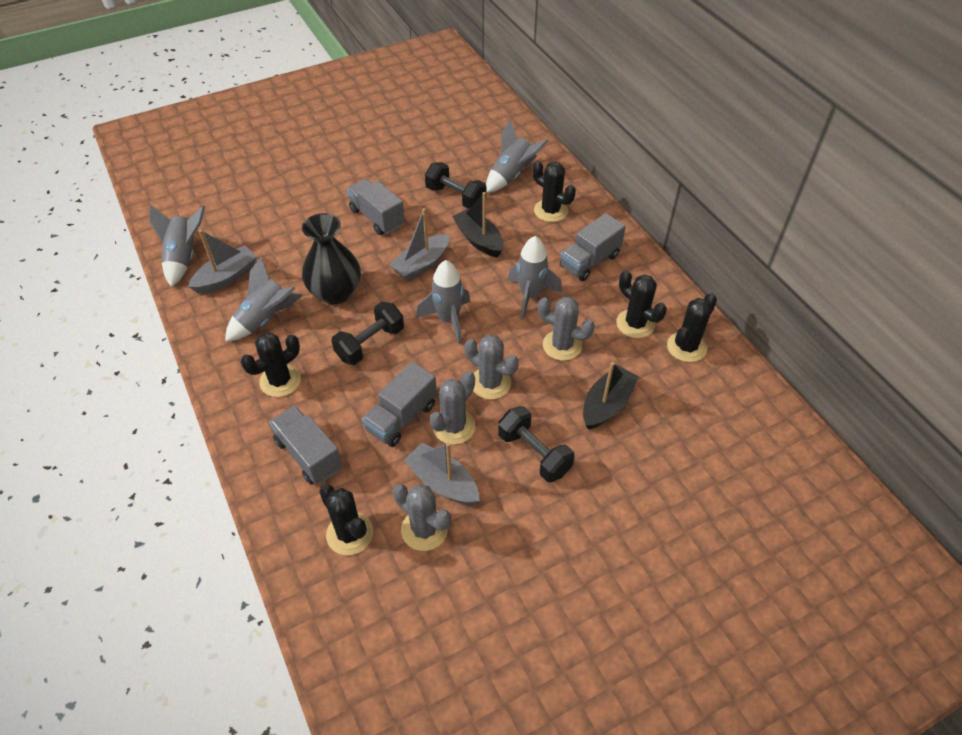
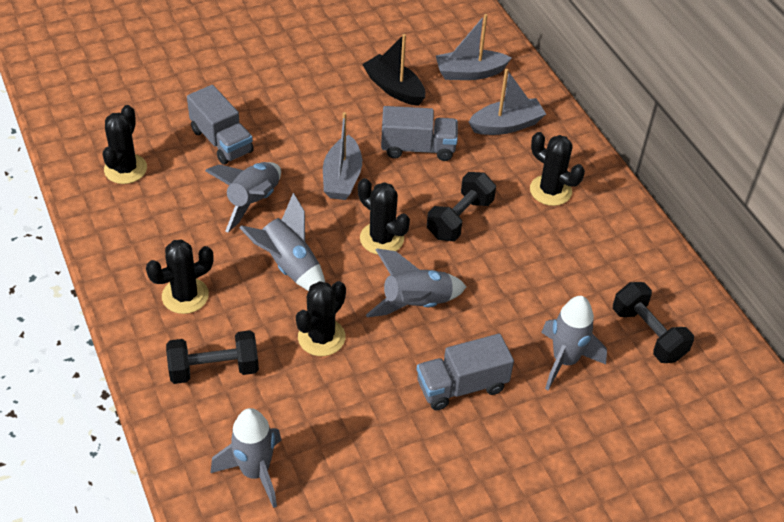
black boat: [452,192,503,258] [583,362,639,430] = 2 -> [362,34,425,106] = 1
black vase: [302,213,361,305] = 1 -> none = 0
grey cactus: [393,484,451,551] [430,371,475,444] [465,334,519,399] [538,297,595,361] = 4 -> none = 0
grey truck: [269,406,342,484] [347,179,405,235] [362,362,437,447] [560,213,626,281] = 4 -> [187,85,254,165] [381,106,458,161] [417,334,514,410] = 3

